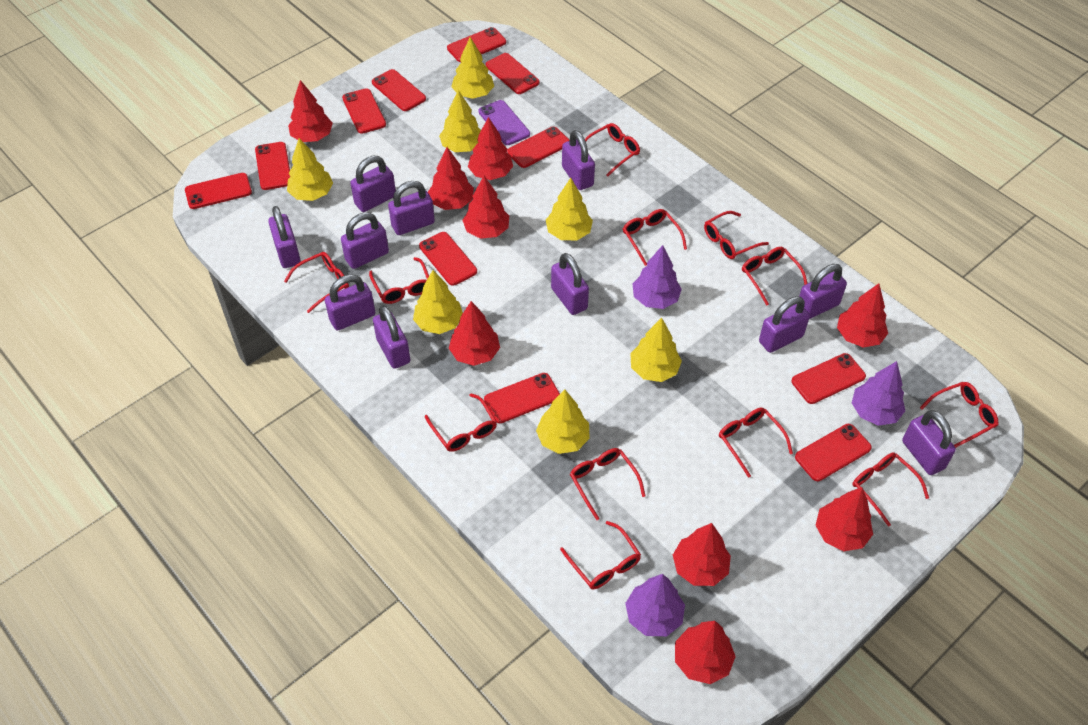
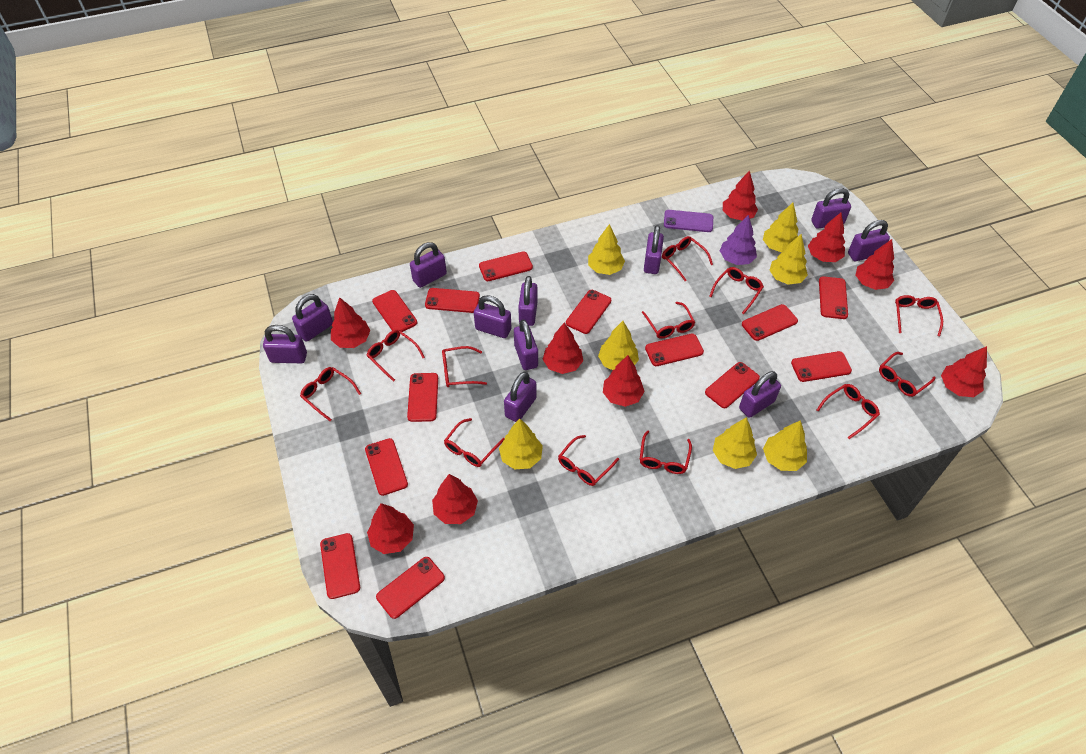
purple tree: [625,574,685,636] [632,245,682,309] [852,361,905,426] = 3 -> [720,214,757,265] = 1
red phone: [185,173,252,209] [255,142,290,190] [342,88,386,134] [372,69,426,111] [419,232,477,286] [447,27,506,62] [484,373,560,423] [486,53,539,94] [507,127,570,168] [791,353,866,404] [795,424,872,481] = 11 -> [320,533,360,599] [365,438,408,496] [372,290,417,332] [376,557,445,619] [407,373,438,422] [425,288,480,313] [479,251,533,281] [566,290,611,334] [645,334,704,366] [705,362,760,408] [742,304,798,341] [791,351,852,382] [819,276,848,319] = 13

